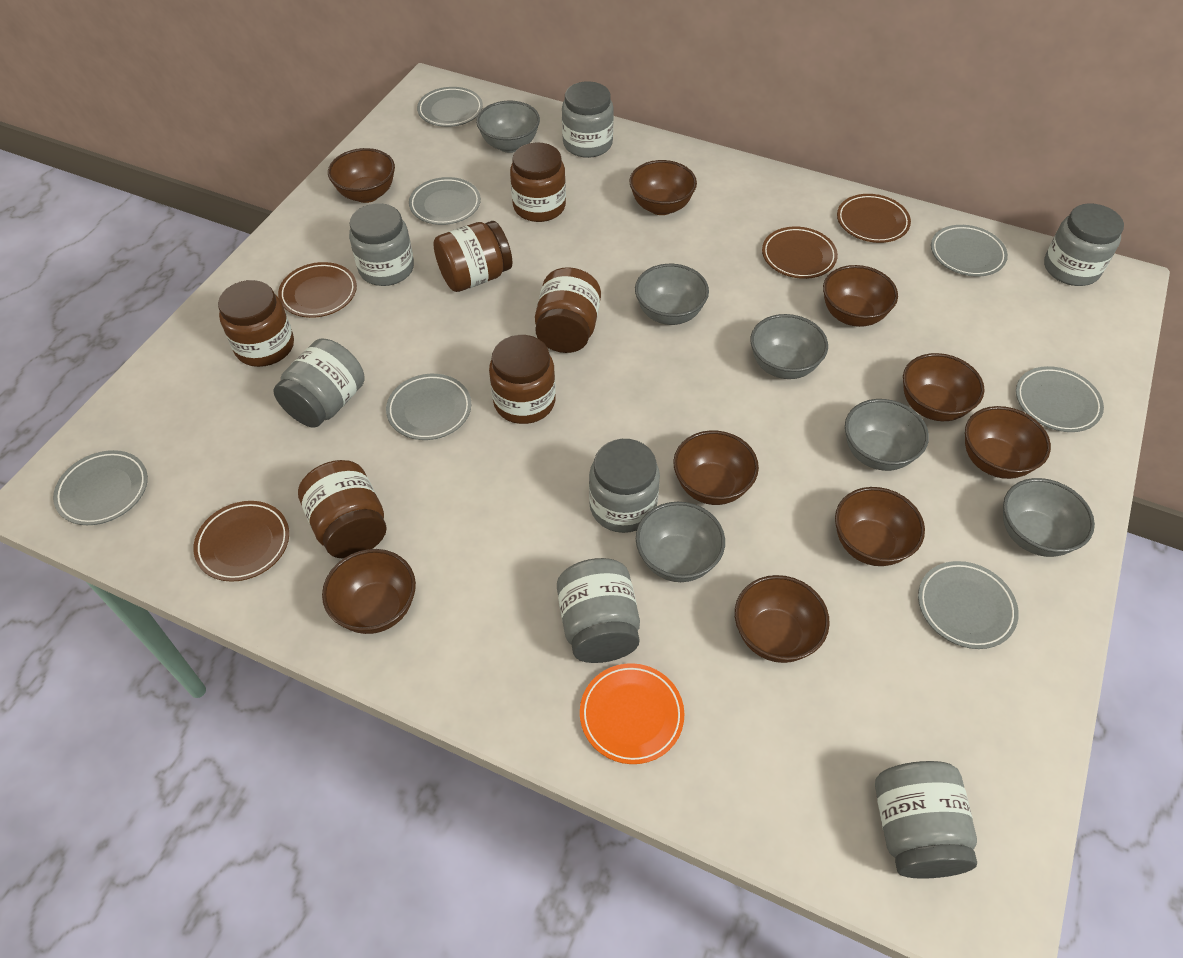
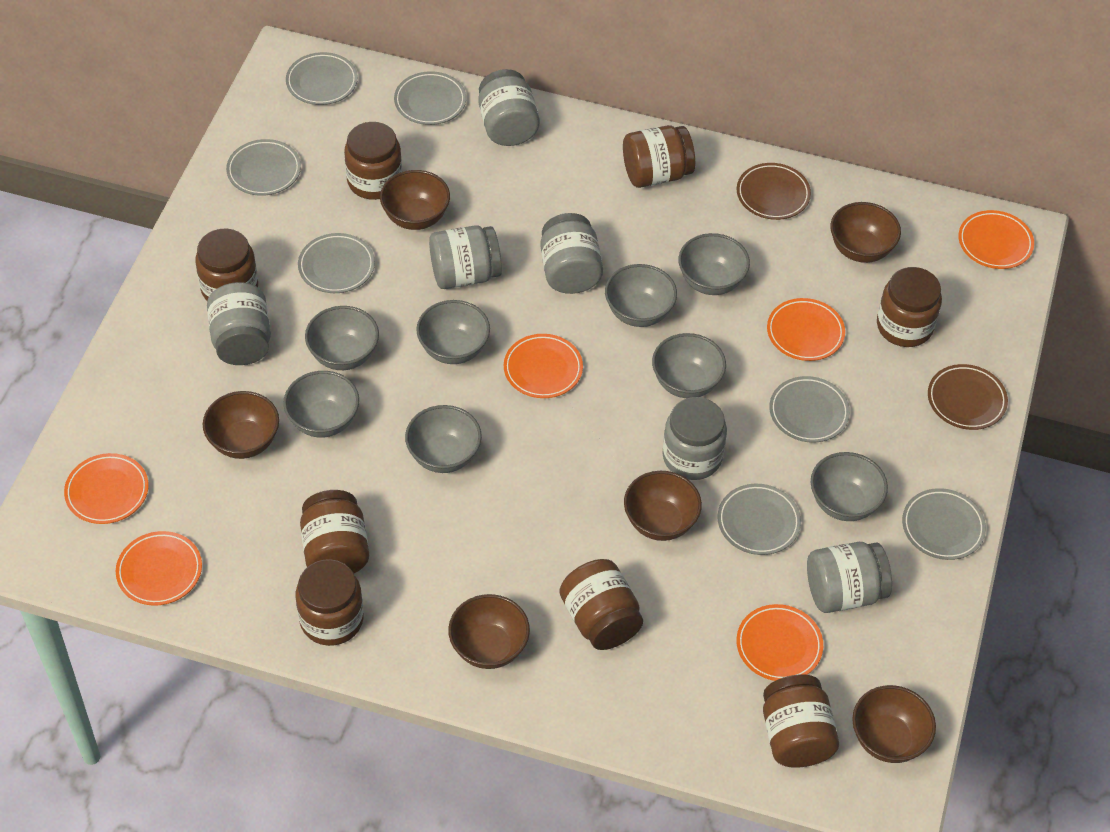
brown bowl: [322,549,416,634] [328,148,395,203] [629,160,697,215] [673,430,759,505] [735,575,830,663] [823,265,898,327] [835,487,925,566] [903,353,985,421] [965,406,1051,479] = 9 -> [203,391,279,459] [380,170,450,230] [448,594,530,669] [624,471,702,541] [830,202,901,263] [852,685,936,763] = 6
brown jar: [218,280,294,367] [298,460,387,559] [433,221,512,292] [489,335,556,424] [510,142,566,222] [535,267,601,353] = 6 -> [195,229,258,301] [296,559,364,646] [300,490,369,573] [344,122,402,200] [559,559,643,650] [623,125,695,188] [763,675,839,768] [877,267,942,347] = 8
brown plate: [193,501,289,582] [278,262,357,318] [762,227,838,279] [837,194,911,243] = 4 -> [737,163,811,220] [928,364,1008,430] = 2
grey bowl: [476,101,540,153] [635,264,709,325] [636,502,725,582] [750,314,828,379] [845,399,929,471] [1003,478,1095,557] = 6 -> [283,371,359,438] [305,306,379,370] [405,405,482,473] [416,300,490,364] [605,264,677,327] [652,333,726,398] [678,233,750,295] [811,452,888,521] = 8
grey jar: [273,339,365,428] [349,203,414,286] [557,558,640,663] [562,81,614,158] [589,439,660,533] [875,761,977,879] [1044,203,1124,286] = 7 -> [207,282,271,365] [429,225,502,289] [479,69,540,146] [540,213,603,294] [662,397,727,480] [807,542,892,613] = 6
orange plate: [580,663,684,764] = 1 -> [64,453,149,524] [116,531,202,606] [504,334,583,398] [737,604,823,681] [767,298,845,361] [958,210,1034,269] = 6

